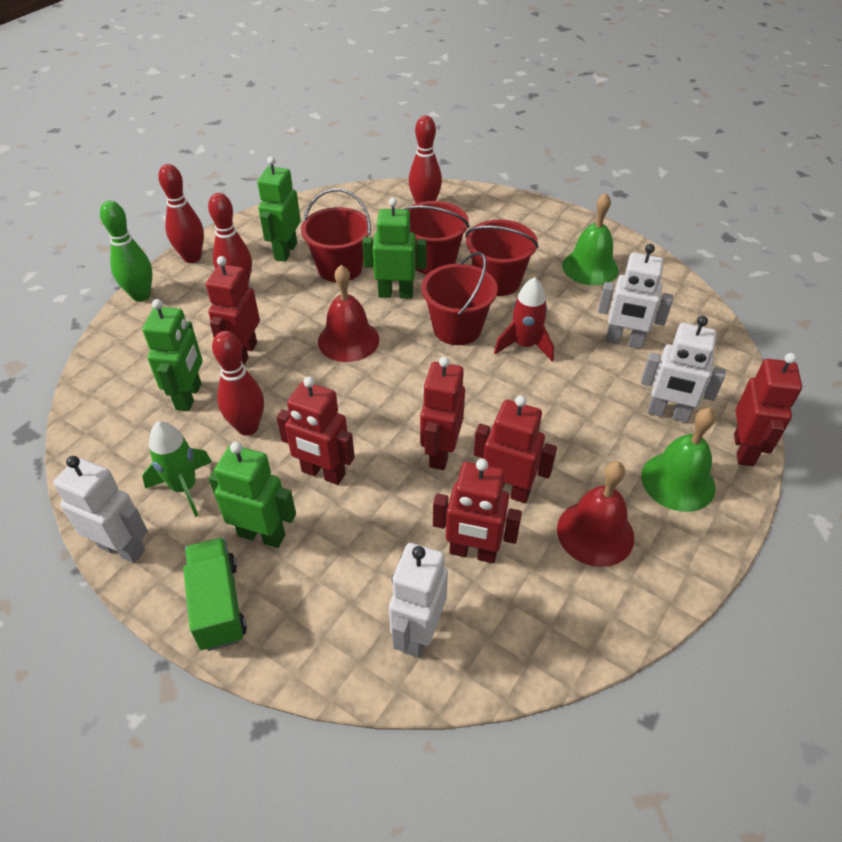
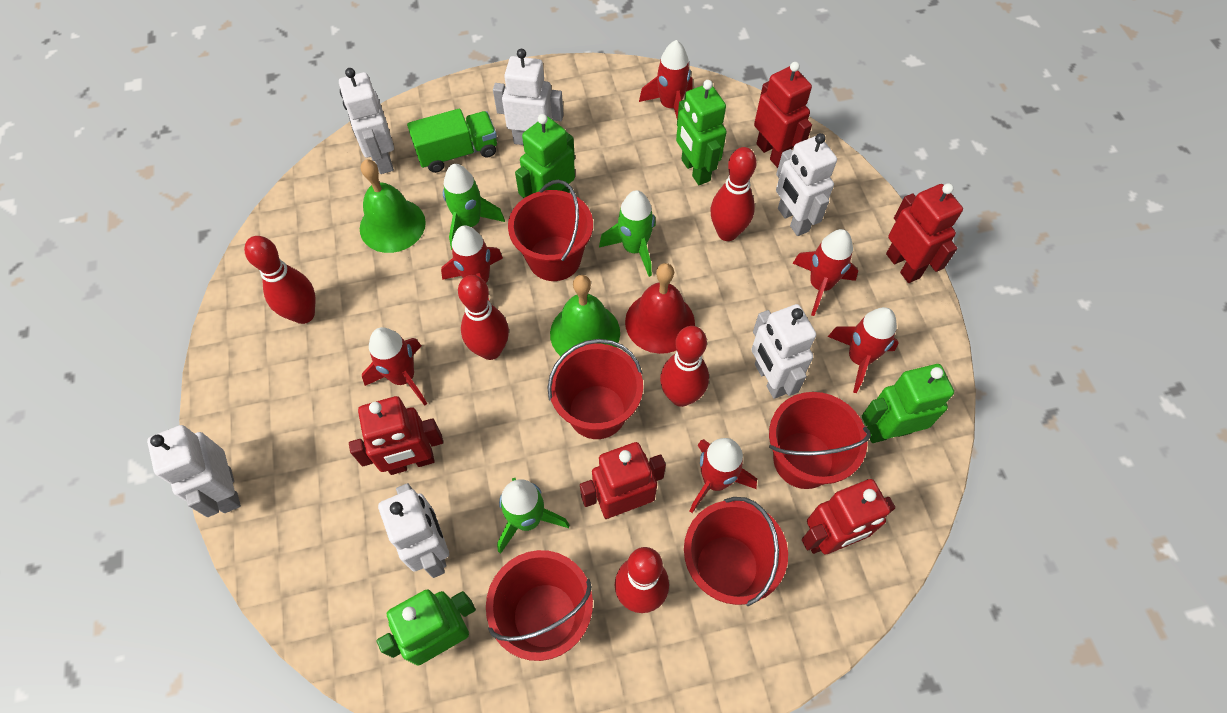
green bowling pin: [100,201,152,302] = 1 -> none = 0
green rocket: [142,421,212,517] = 1 -> [443,164,505,250] [497,478,569,554] [599,190,656,277] = 3
red bell: [318,265,379,362] [557,461,634,567] = 2 -> [625,263,695,354] = 1
red bowling pin: [158,164,204,263] [208,193,252,284] [212,331,264,436] [409,115,442,204] = 4 -> [244,236,315,324] [458,275,509,360] [615,547,669,613] [660,326,709,407] [711,147,757,241] = 5
red bucket: [301,189,371,282] [404,201,469,275] [421,252,498,345] [465,220,538,296] = 4 -> [486,550,593,661] [508,180,593,281] [548,339,643,439] [684,497,788,606] [769,392,871,489] = 5
red robot: [206,256,260,365] [276,376,355,485] [420,356,465,470] [433,459,522,563] [474,395,557,503] [734,353,802,466] = 6 -> [349,396,443,475] [580,442,666,519] [754,62,812,168] [802,479,895,554] [886,183,963,283] = 5
red rocket: [494,277,554,361] = 1 -> [362,327,427,406] [441,225,503,301] [639,40,693,118] [690,438,757,513] [792,229,858,316] [828,307,899,393] = 6
white robot: [53,456,148,563] [389,543,448,658] [598,244,673,349] [641,316,726,423] = 4 -> [147,425,241,517] [339,68,394,174] [378,483,449,578] [493,49,564,145] [751,304,816,399] [776,133,837,236] = 6

